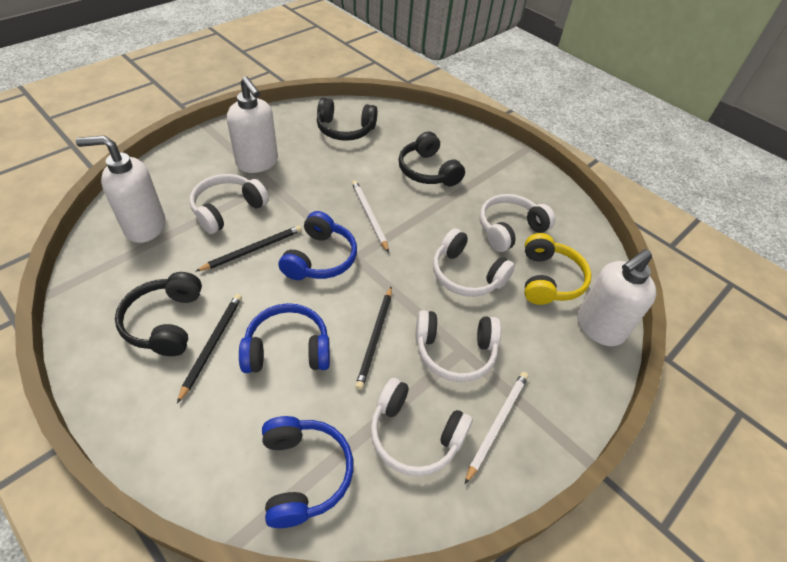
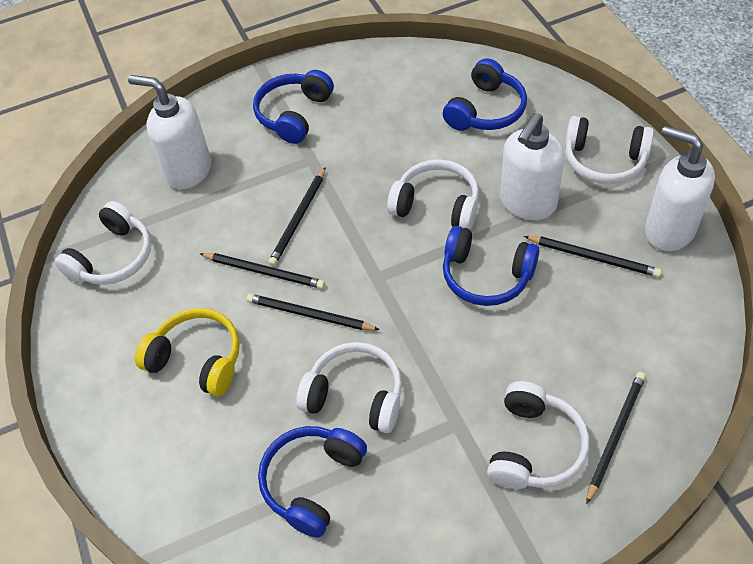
black headphones: [115,272,202,356] [317,98,377,141] [398,132,465,186] = 3 -> none = 0
black pencil: [177,294,242,403] [195,225,302,272] [355,287,392,390] = 3 -> [199,253,325,289] [246,294,380,330] [268,167,326,266] [524,236,662,277] [586,372,646,505] = 5
blue headphones: [239,303,330,373] [262,416,354,528] [278,211,357,280] = 3 -> [253,70,334,144] [258,426,367,538] [443,58,527,131] [443,226,539,306] = 4
white pencil: [352,180,389,253] [465,372,528,484] = 2 -> none = 0

